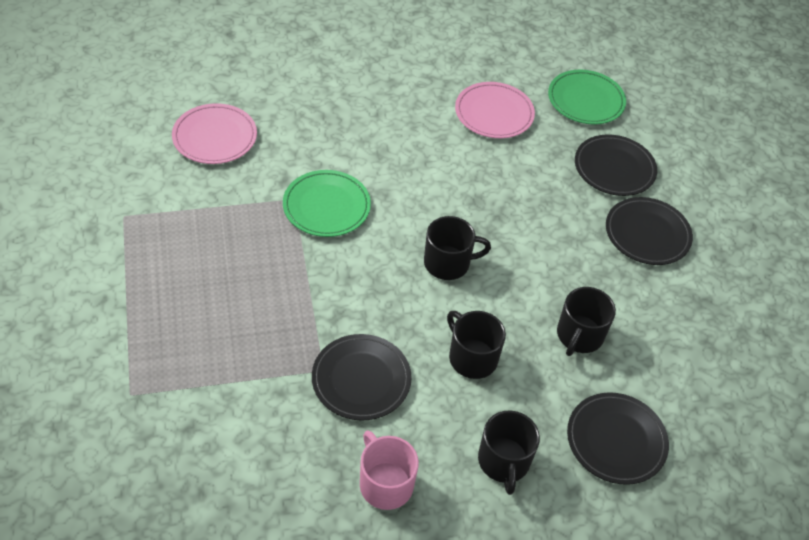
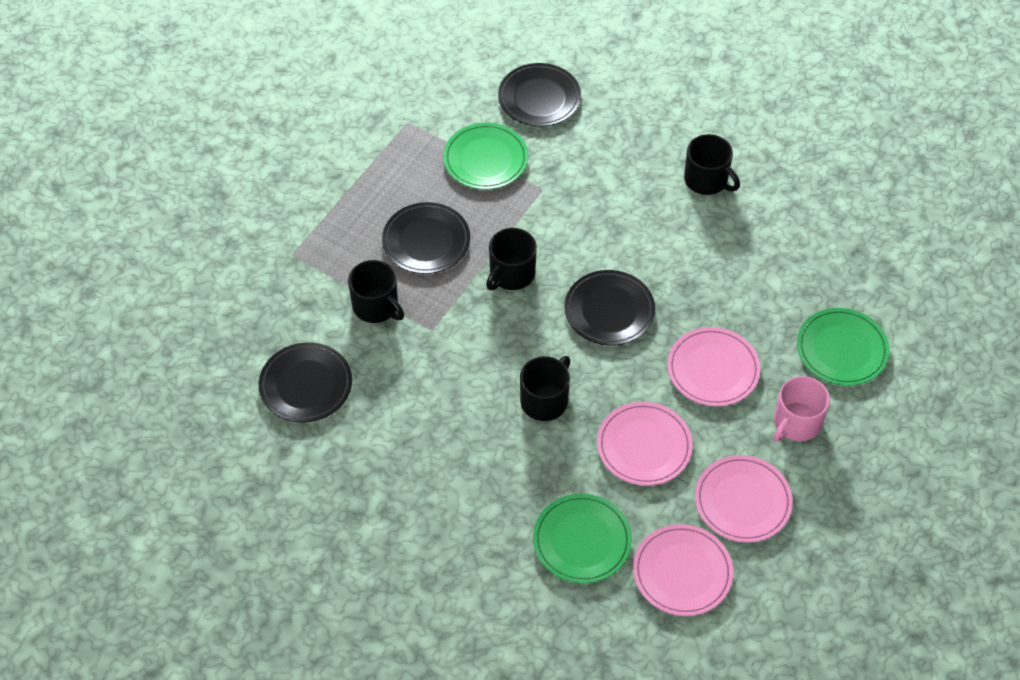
green plate: [283,170,371,237] [548,70,626,125] = 2 -> [443,123,528,190] [533,494,632,583] [797,308,890,386] = 3
pink plate: [172,103,257,164] [455,82,535,138] = 2 -> [597,402,693,486] [633,524,733,616] [667,327,761,406] [695,455,793,543] = 4

